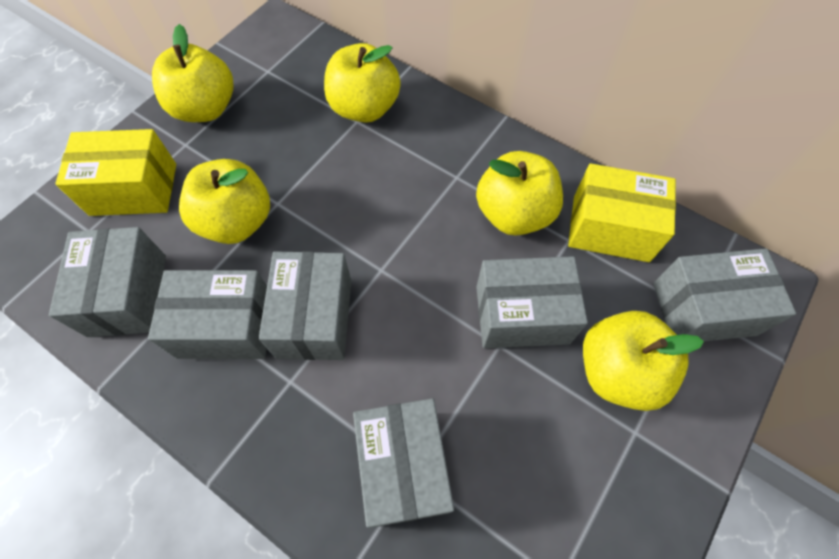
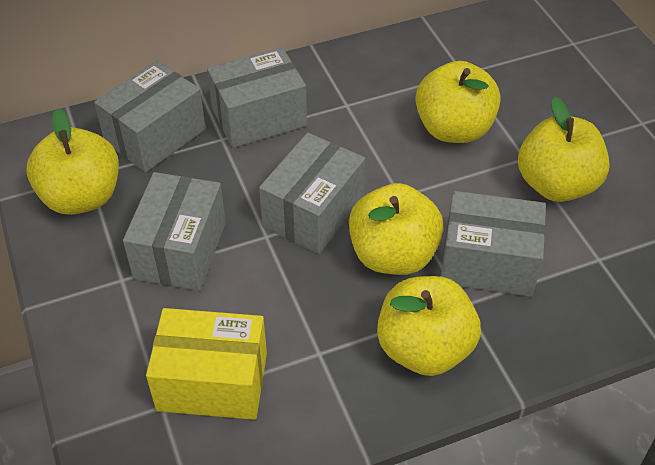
grey box: [49,227,166,337] [148,270,267,359] [259,251,351,360] [353,398,454,528] [476,256,588,348] [653,248,796,341] = 6 -> [94,61,206,172] [123,172,226,291] [207,47,307,148] [259,133,365,254] [441,191,546,297] = 5
yellow box: [55,129,176,216] [568,163,676,262] = 2 -> [146,308,267,420] = 1

